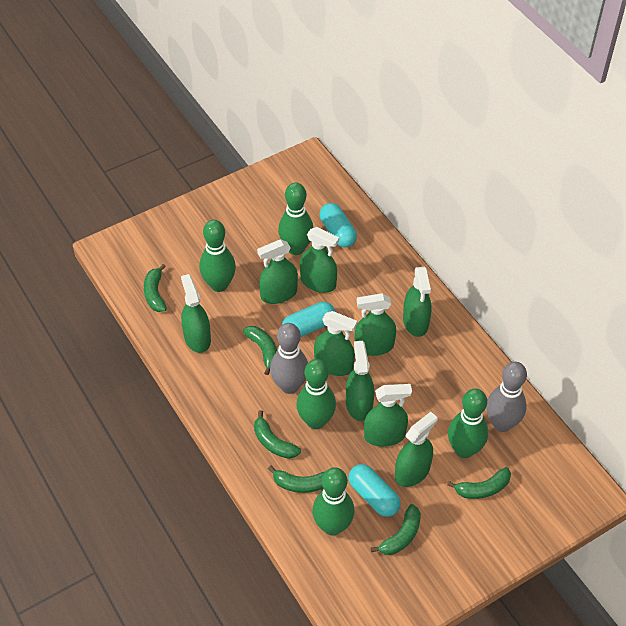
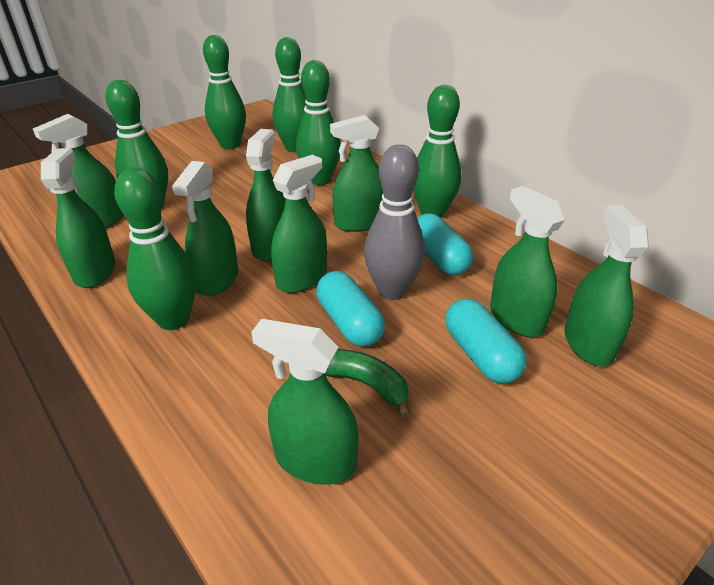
green banana: [144,264,167,312] [243,326,277,375] [254,410,301,459] [268,465,326,493] [371,504,421,555] [447,467,511,499] = 6 -> [325,349,411,418] = 1
green bowling pin: [199,220,236,292] [278,182,313,255] [296,359,336,429] [312,467,354,536] [448,388,488,458] = 5 -> [105,80,168,209] [114,168,197,330] [203,35,246,149] [273,37,307,152] [296,60,341,185] [413,85,461,218] = 6
grey bowling pin: [270,323,308,394] [486,362,527,432] = 2 -> [364,145,425,300] = 1

